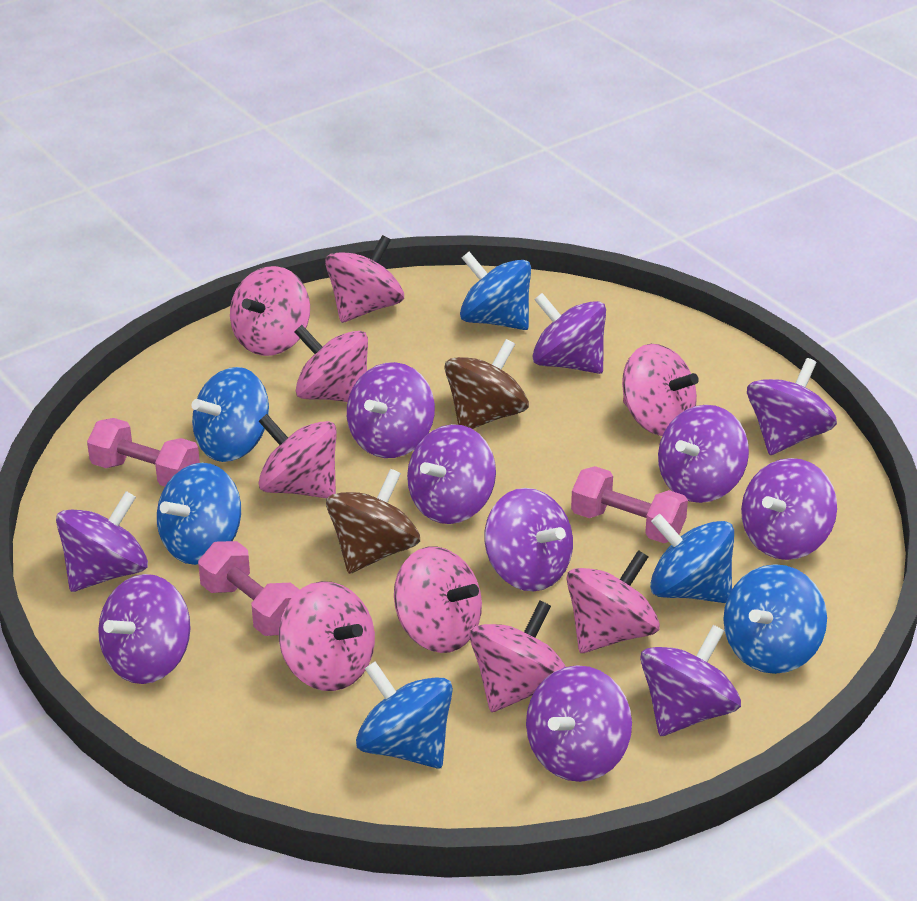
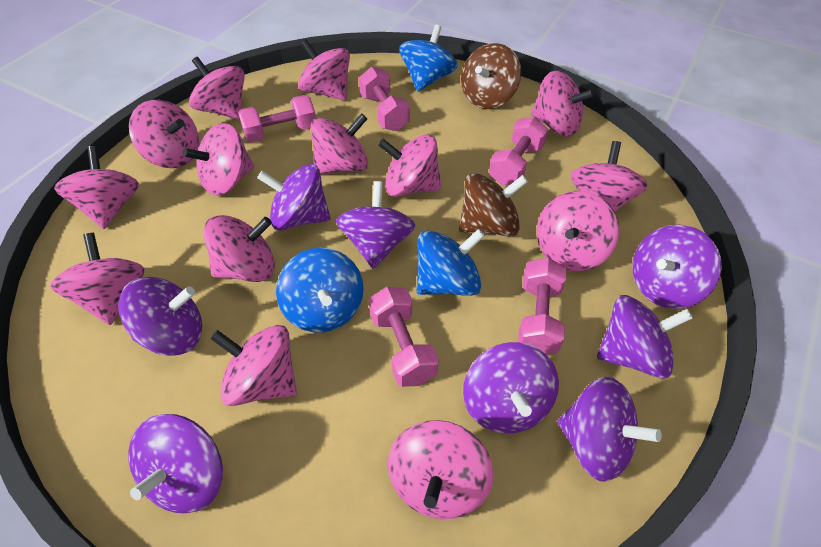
blue spinning top: [157,463,241,565] [192,367,269,462] [356,661,453,768] [460,252,531,330] [650,514,734,603] [723,564,827,674] = 6 -> [276,248,363,333] [399,24,458,91] [417,229,485,296] = 3
pink dumbbell: [87,418,200,486] [198,541,300,636] [571,466,688,543] = 3 -> [238,95,316,142] [359,67,410,131] [369,287,439,387] [489,117,548,185] [518,258,566,354] = 5
pink spinning top: [230,266,310,356] [258,414,337,498] [279,581,375,691] [294,325,368,402] [325,235,404,323] [394,546,482,653] [469,600,566,712] [566,550,660,653] [622,344,699,436] = 9 -> [50,233,145,325] [54,146,139,229] [129,100,199,168] [182,123,254,196] [189,57,245,119] [204,215,275,282] [210,325,297,406] [298,39,350,100] [311,113,368,174] [378,134,441,197] [388,420,494,519] [531,70,595,137] [537,191,619,271] [571,141,648,212] = 14
purple spinning top: [56,491,148,592] [98,574,191,684] [347,362,435,458] [407,424,496,524] [484,488,573,592] [526,665,632,782] [532,293,606,374] [640,625,741,736] [658,405,749,503] [741,458,837,560] [747,358,837,455] = 11 -> [118,277,202,356] [128,414,223,513] [257,164,331,230] [336,181,416,269] [463,342,559,433] [557,377,662,482] [597,295,693,379] [632,224,722,309] = 8

